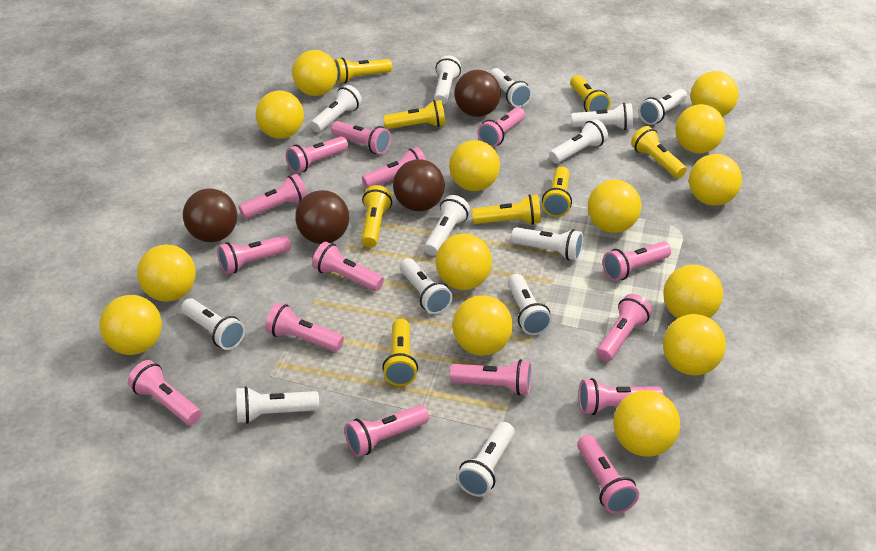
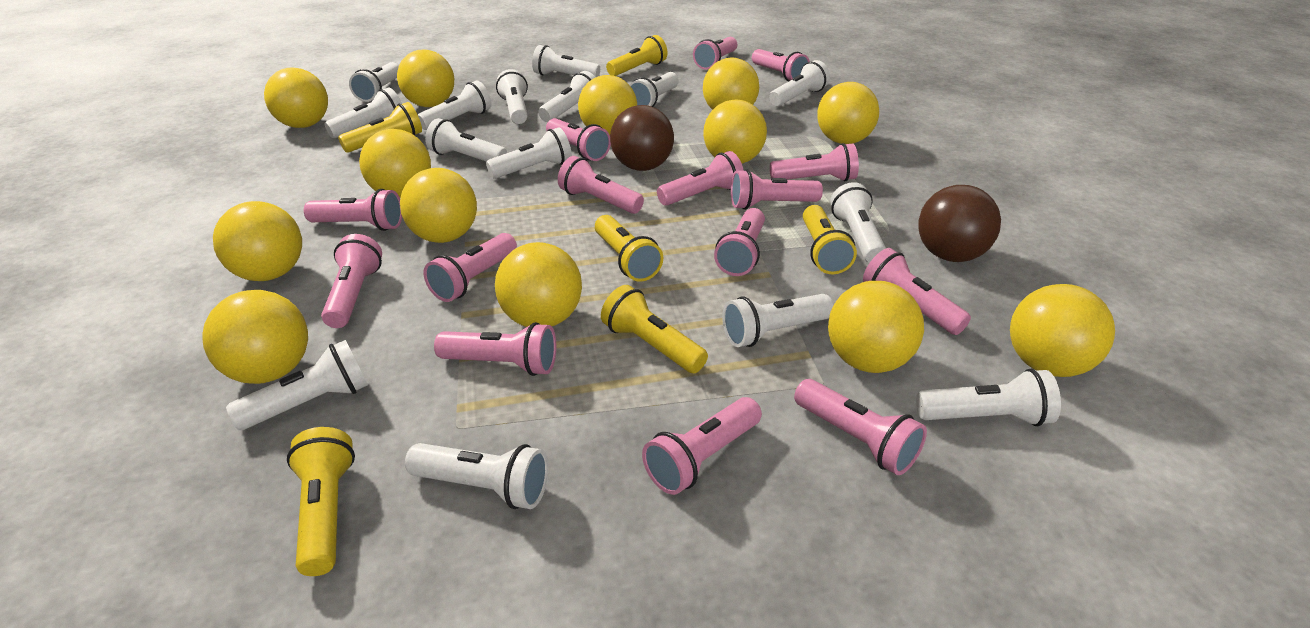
brown ball: [183,188,237,242] [295,190,349,244] [393,159,445,211] [455,70,501,117] = 4 -> [610,105,674,171] [918,185,1001,262] = 2
white flashlight: [181,298,245,350] [236,387,319,424] [310,85,362,133] [400,258,453,314] [424,195,470,256] [434,55,461,105] [456,422,515,497] [490,68,532,107] [508,274,552,335] [511,227,583,261] [549,119,608,163] [571,103,633,130] [638,89,687,125] = 13 -> [226,340,368,430] [325,87,402,138] [349,62,399,102] [405,443,549,509] [418,80,492,130] [425,118,507,162] [486,127,572,179] [496,69,528,124] [532,45,600,77] [538,71,595,122] [630,72,679,107] [722,294,834,347] [769,60,830,106] [830,182,886,263] [916,369,1061,426] = 15
yellow ball: [100,295,162,355] [137,245,196,302] [256,90,304,139] [292,50,338,96] [436,234,492,290] [449,140,500,191] [453,295,513,355] [588,180,641,233] [613,390,680,457] [663,265,723,318] [663,314,726,375] [675,104,725,153] [689,154,742,206] [691,71,738,117] = 14 -> [202,290,308,384] [213,201,302,281] [264,68,328,128] [359,129,431,198] [397,50,454,107] [400,168,477,243] [495,242,582,327] [578,75,637,135] [703,58,759,110] [703,100,767,164] [817,82,879,144] [828,281,924,373] [1010,284,1115,377] = 13
yellow flashlight: [334,57,392,83] [361,185,392,248] [382,319,418,386] [383,100,445,129] [472,194,541,225] [542,166,572,217] [570,75,610,112] [631,126,687,178] = 8 -> [287,427,355,576] [338,102,422,153] [595,215,663,282] [601,285,708,373] [606,35,668,76] [803,205,857,274] = 6

